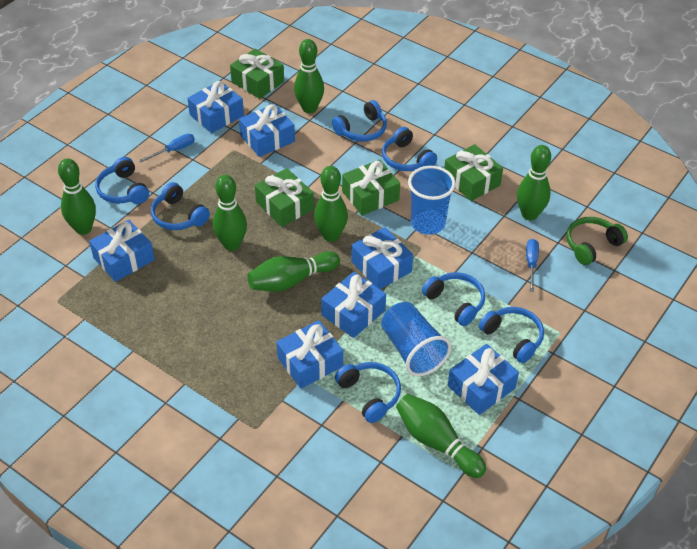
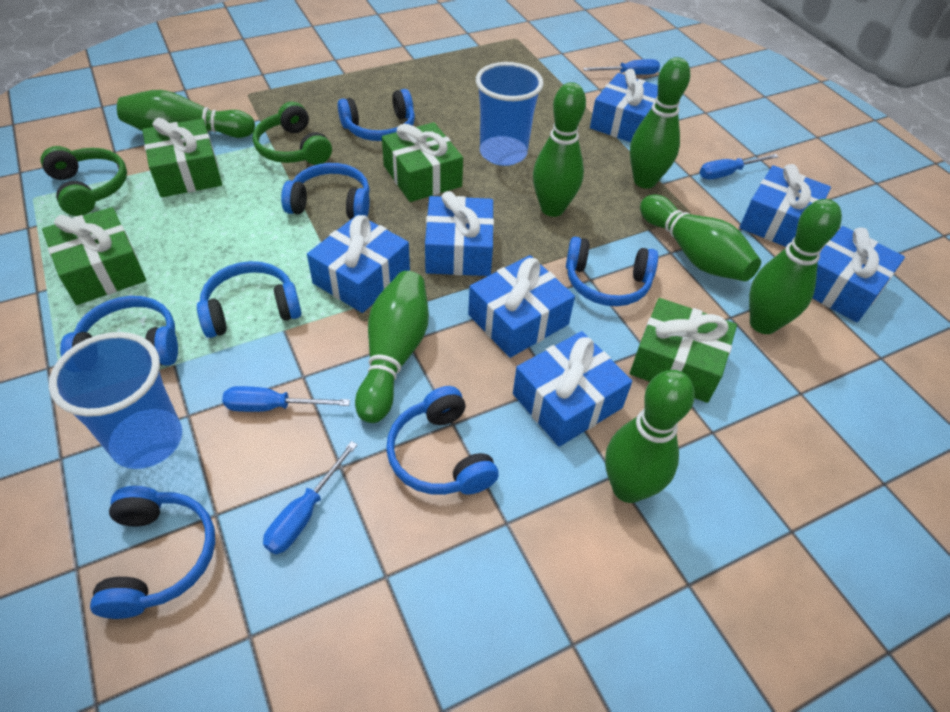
blue screwdriver: [139,134,195,163] [526,239,539,292] = 2 -> [222,386,350,412] [263,441,358,554] [583,59,660,75] [700,154,779,180] = 4
green headphones: [567,217,628,265] = 1 -> [41,146,127,216] [253,102,332,165] = 2

